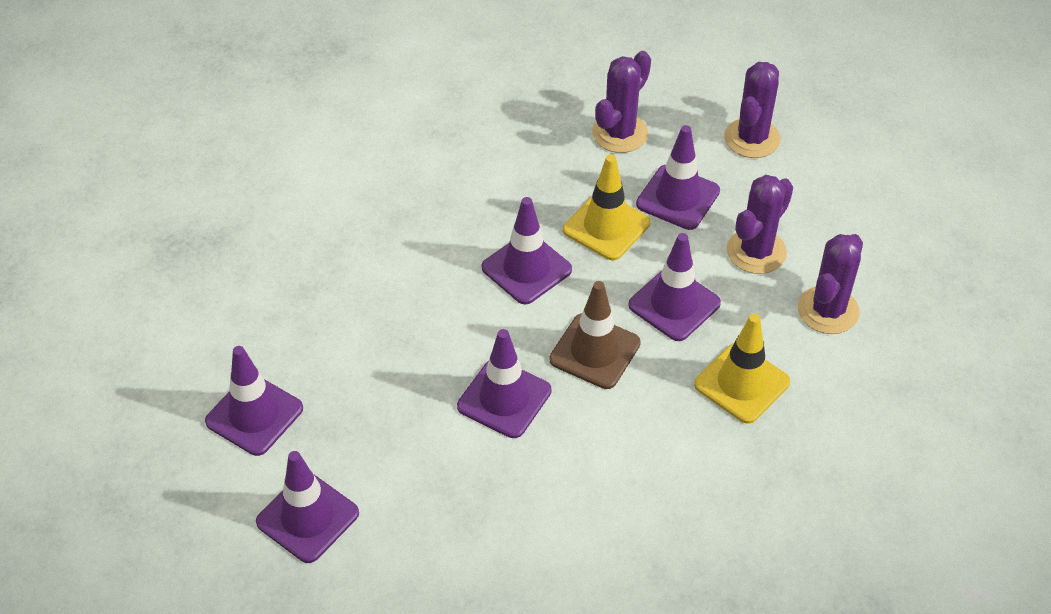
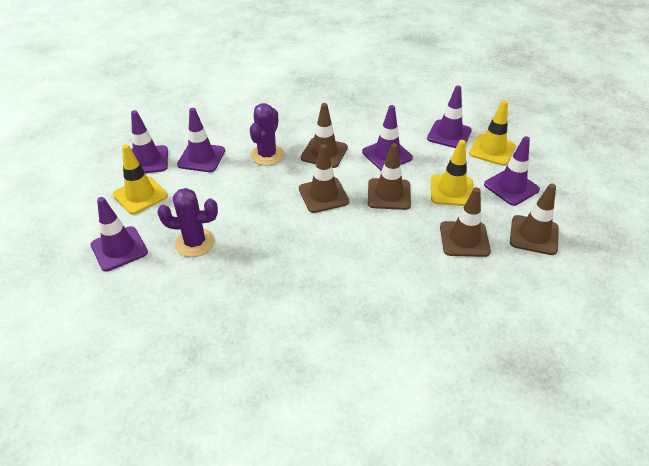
brown traffic cone: [549,281,641,389] = 1 -> [299,144,349,213] [301,103,348,168] [368,143,411,210] [440,187,491,257] [510,184,559,255] = 5
purple cactus: [592,51,651,153] [724,62,781,158] [727,175,793,274] [798,234,863,334] = 4 -> [157,188,218,257] [250,103,284,166] = 2
yellow traffic cone: [563,154,650,260] [694,314,790,424] = 2 -> [113,144,168,215] [431,140,474,206] [469,100,516,166] = 3

